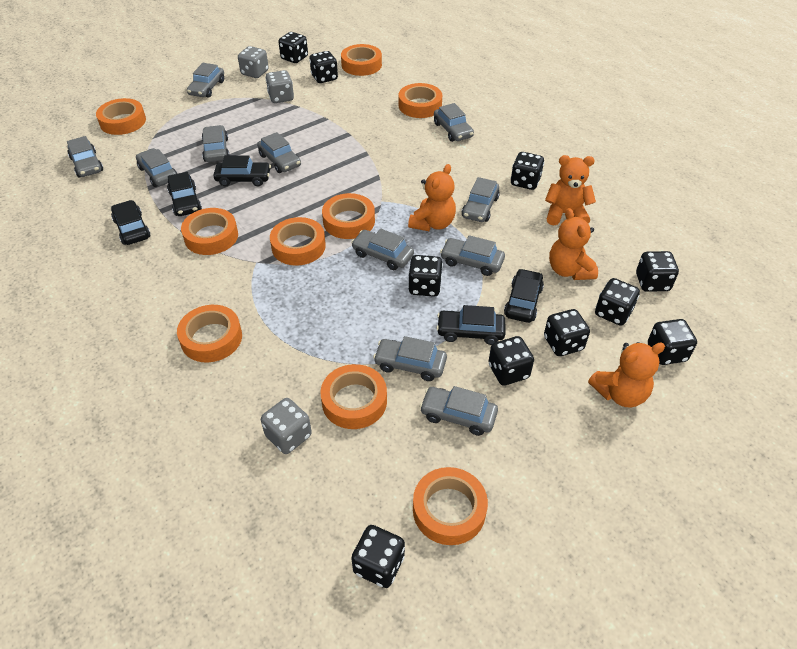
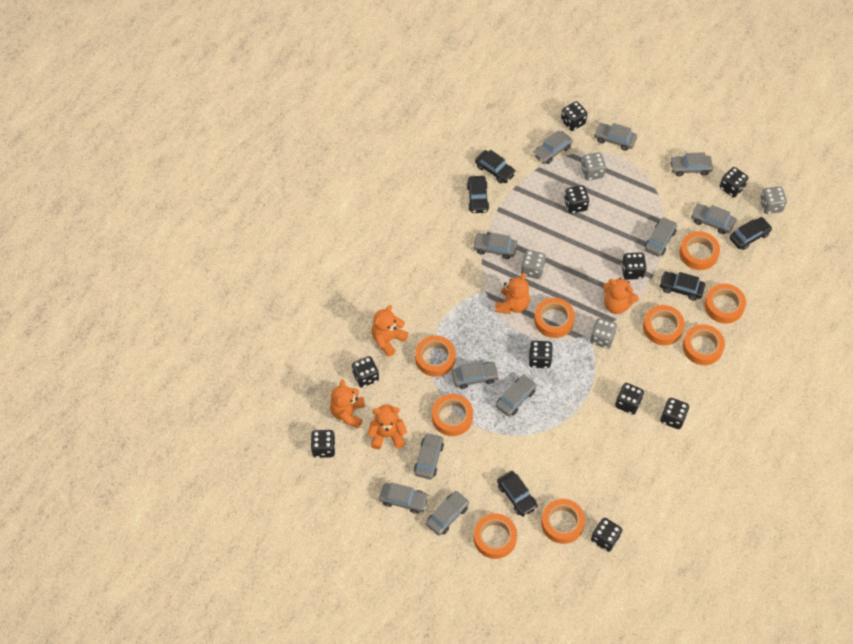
grey dice: [238,46,269,78] [261,398,312,454] [265,70,294,103] = 3 -> [521,250,546,279] [581,153,606,180] [590,318,617,349] [760,186,787,214] = 4
orange teddy bear: [408,164,456,231] [545,155,596,225] [549,208,598,280] [588,342,665,408] = 4 -> [330,379,365,429] [367,404,407,449] [372,305,408,357] [495,273,530,314] [603,278,639,314] = 5

